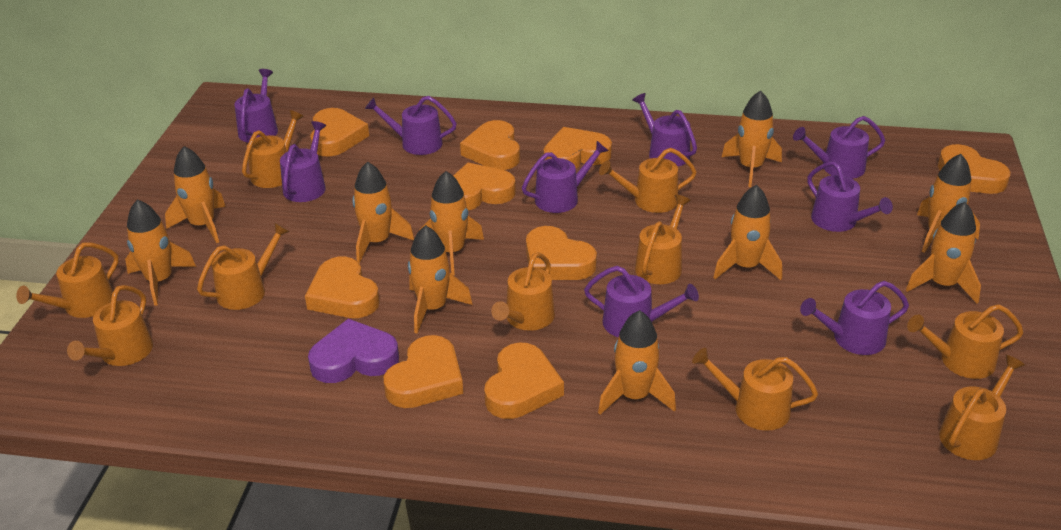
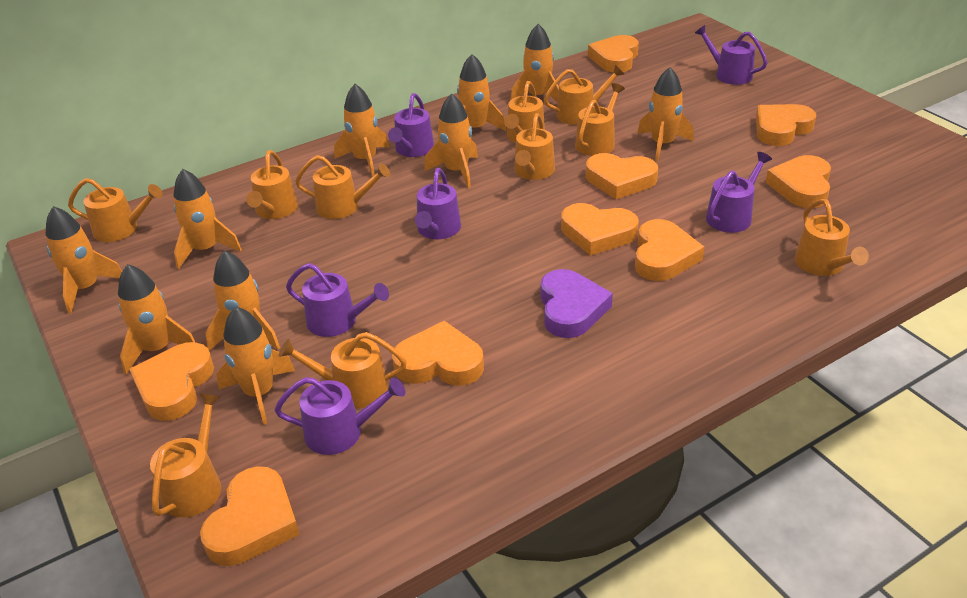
purple watering can: [234,69,278,143] [280,121,326,202] [365,96,457,155] [522,141,608,213] [584,266,699,337] [632,93,697,166] [793,116,886,179] [800,281,909,355] [807,161,893,232] = 9 -> [275,377,406,455] [286,263,389,337] [388,93,434,157] [415,168,461,239] [695,25,768,85] [706,152,772,233] = 6

